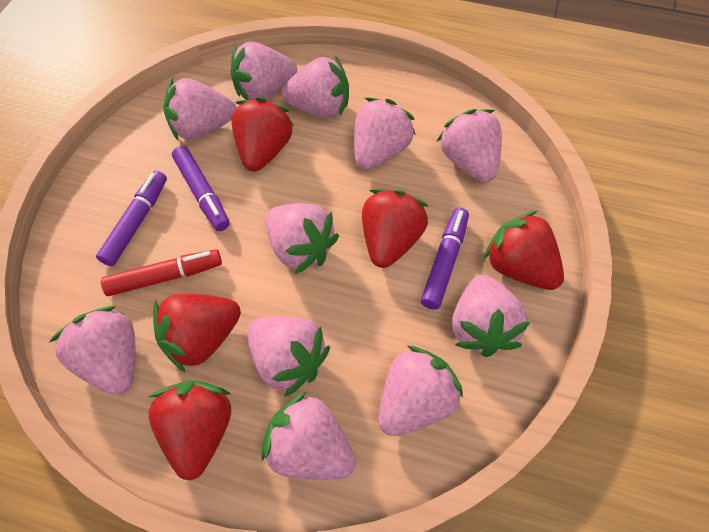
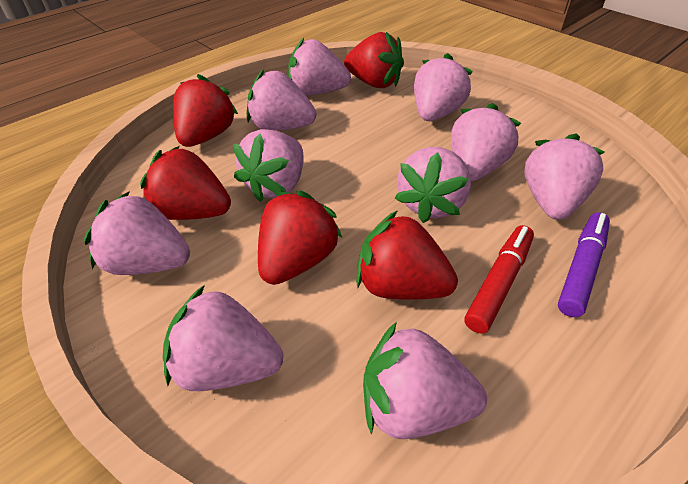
pink strawberry: [49,306,135,395] [163,78,236,140] [231,42,297,100] [247,316,330,397] [261,392,356,480] [265,203,339,274] [282,55,349,118] [354,98,415,170] [378,345,463,436] [437,109,502,182] [452,275,530,357] = 11 -> [84,191,190,275] [163,285,283,391] [233,129,304,202] [247,69,316,131] [288,38,351,95] [363,322,487,439] [395,147,471,223] [414,53,473,121] [451,103,521,181] [524,133,605,220] = 10
purple marker: [96,171,167,266] [172,146,230,231] [421,208,469,310] = 3 -> [558,212,610,317] = 1

